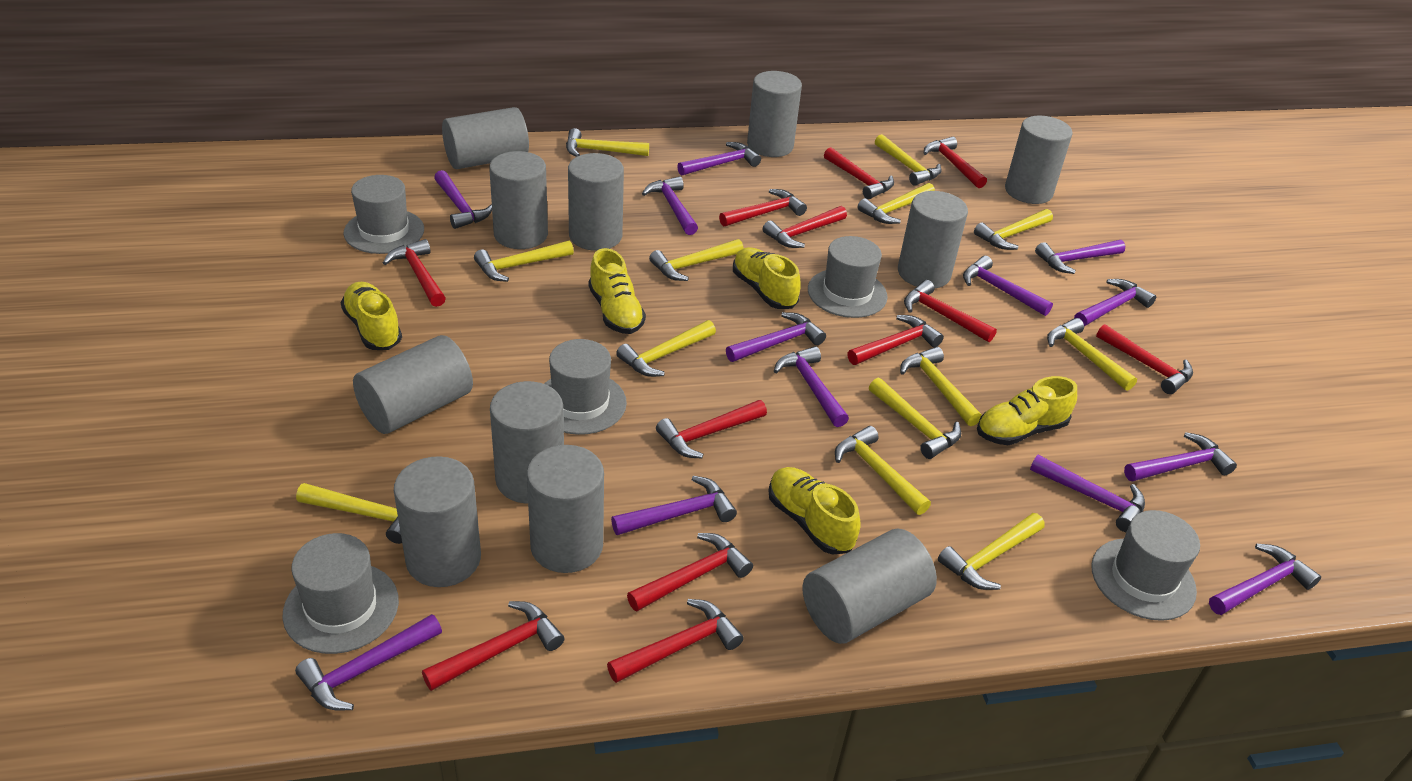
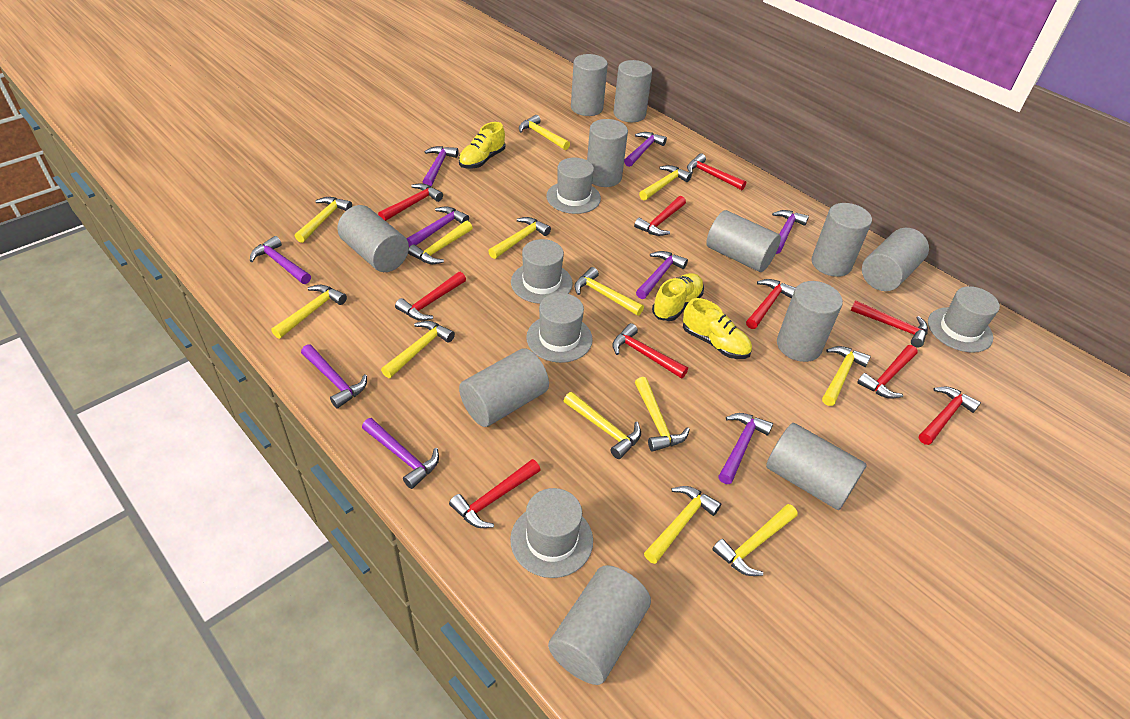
purple hammer: [295,614,442,711] [434,170,492,229] [611,476,737,535] [642,176,698,235] [677,142,761,176] [726,312,826,362] [774,346,849,427] [963,256,1053,316] [1030,455,1145,532] [1035,240,1125,274] [1074,279,1156,326] [1124,432,1237,482] [1209,544,1321,615] = 13 -> [250,236,311,284] [301,344,367,408] [362,418,439,489] [406,206,469,247] [423,146,458,186] [624,132,667,167] [636,251,688,299] [718,413,773,484] [772,210,809,254] = 9
red hammer: [383,239,446,307] [422,601,564,691] [607,599,744,683] [627,533,753,612] [656,400,767,459] [719,189,807,227] [763,206,847,248] [824,147,894,199] [847,315,944,365] [904,280,997,342] [924,137,987,188] [1096,324,1193,394] = 12 -> [378,183,443,221] [395,272,466,321] [449,459,540,528] [612,323,688,378] [634,196,686,236] [687,154,746,190] [746,279,795,329] [850,300,928,347] [857,345,918,399] [919,387,981,445] = 10
yellow shoe: [341,282,402,350] [588,248,646,334] [733,247,801,309] [768,467,861,554] [977,376,1077,445] = 5 -> [459,122,505,169] [652,273,704,321] [683,298,752,359] = 3

